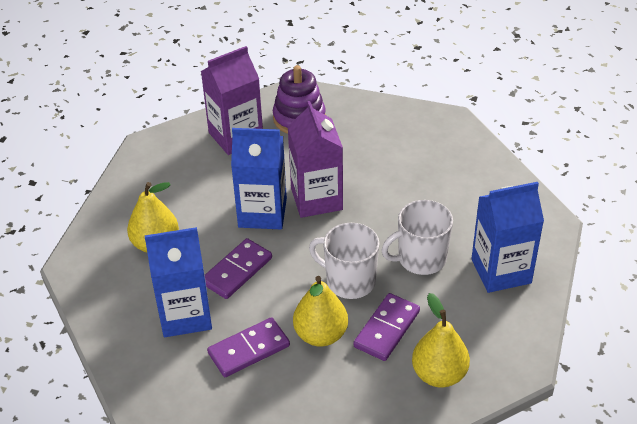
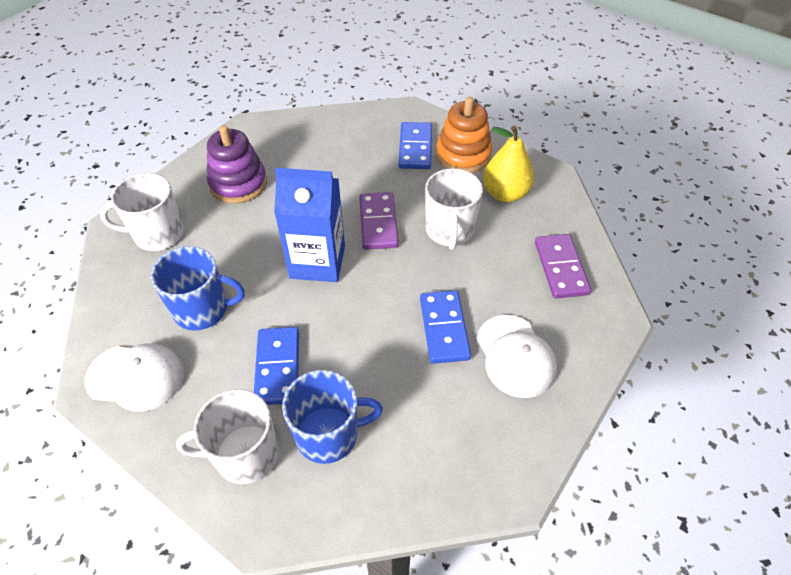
blue carton: [144,227,212,337] [231,128,287,229] [471,182,544,293] = 3 -> [274,168,345,282] = 1
blue domino: none = 0 -> [254,327,299,405] [399,122,432,169] [420,290,471,364] = 3
blue mug: none = 0 -> [151,246,245,331] [282,370,383,464] = 2
orange stacking toy: none = 0 -> [436,97,492,173] = 1
purple carton: [201,46,263,155] [288,101,343,218] = 2 -> none = 0
purple domino: [205,238,272,299] [207,317,290,377] [353,293,420,361] = 3 -> [359,192,399,250] [535,234,591,298] = 2
white cap: none = 0 -> [85,343,184,411] [477,315,557,398] = 2
white mug: [309,223,380,299] [381,200,453,275] = 2 -> [100,173,184,251] [176,389,279,484] [425,168,483,250] = 3
yellow pear: [127,182,179,252] [293,276,348,347] [412,293,470,388] = 3 -> [483,126,534,202] = 1

